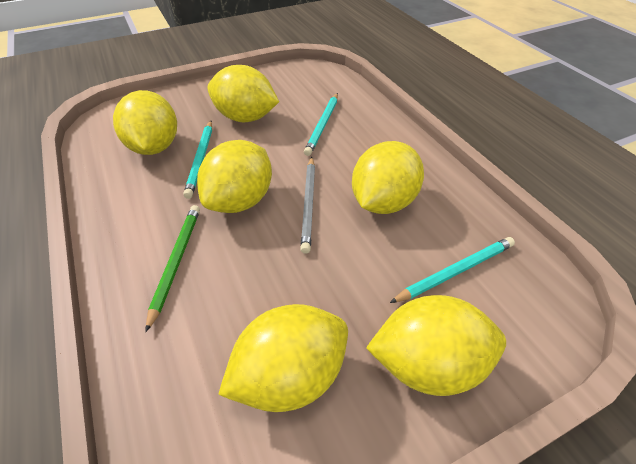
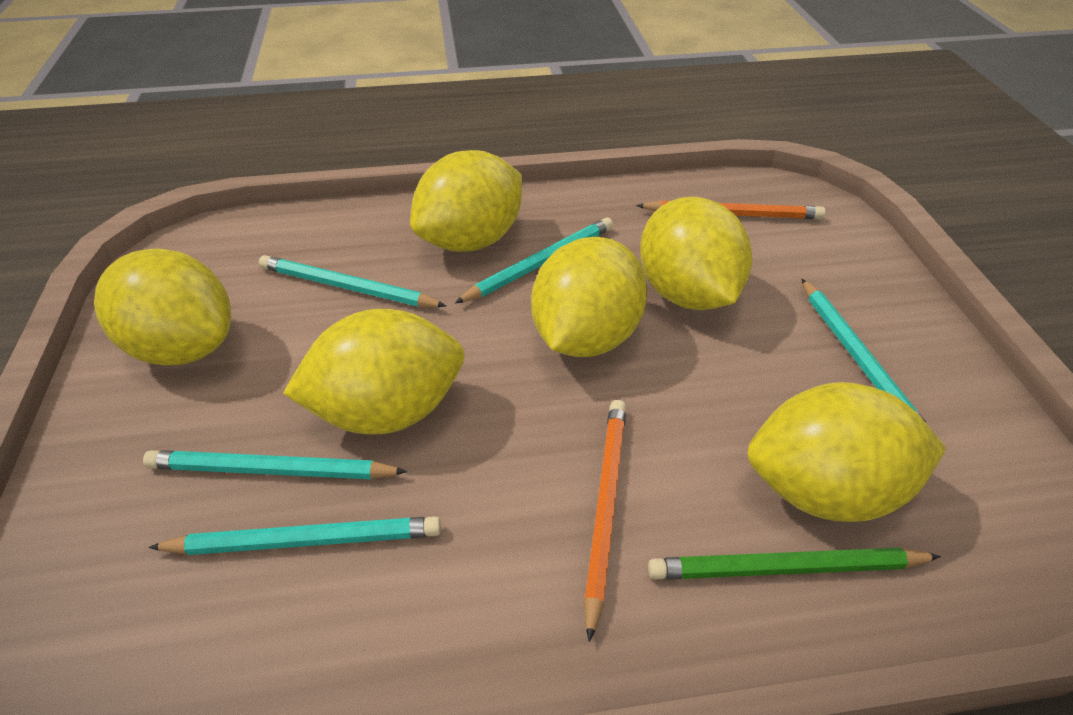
grey pencil: [300,157,315,254] = 1 -> none = 0
orange pencil: none = 0 -> [584,400,626,642] [636,200,825,219] = 2
turquoise pencil: [183,121,212,199] [304,93,338,156] [390,237,515,303] = 3 -> [143,450,407,479] [148,516,441,555] [259,255,446,307] [455,217,613,303] [801,279,932,430] = 5

